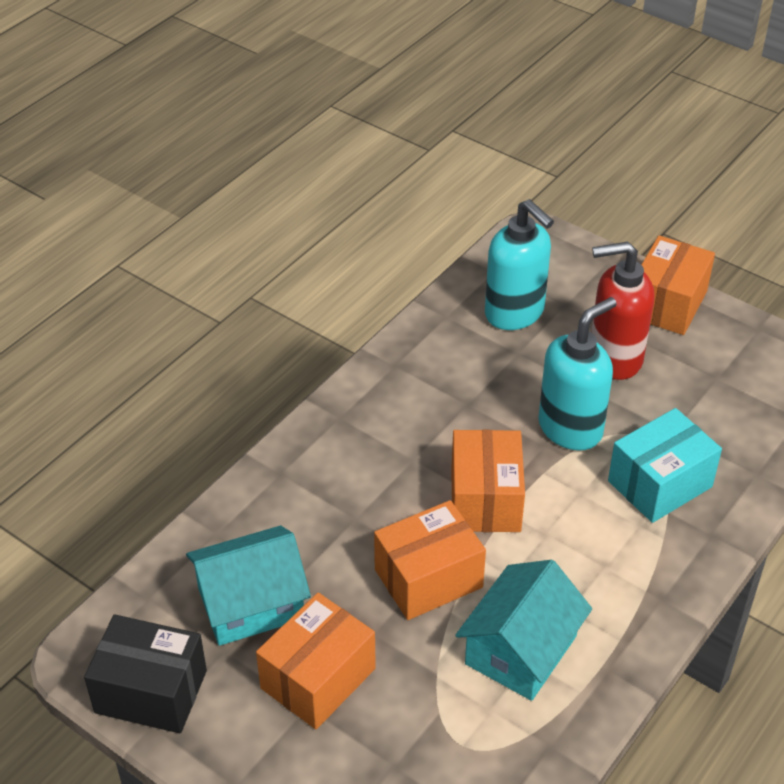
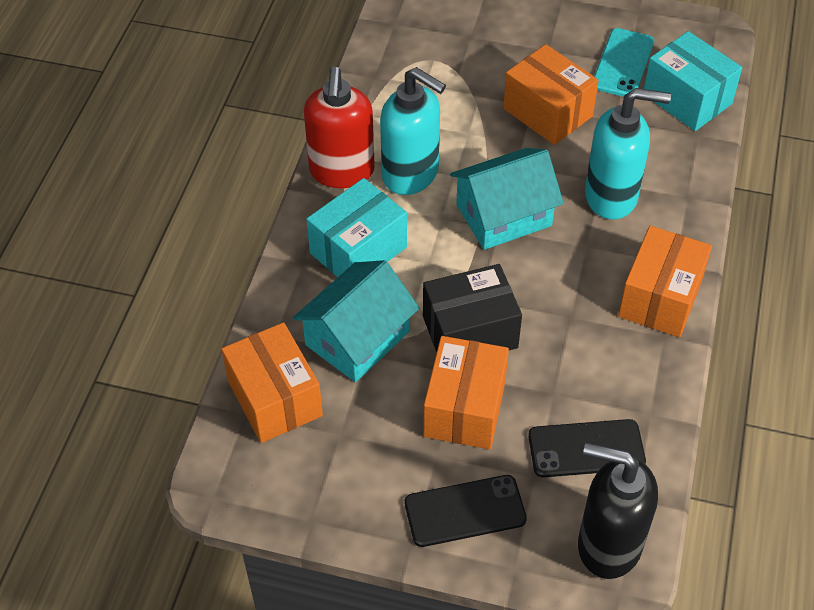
black phone: none = 0 -> [405,475,527,547] [528,419,646,477] = 2
black soap dispenser: none = 0 -> [578,443,658,579] = 1
turquoise box: [608,408,722,523] = 1 -> [306,178,407,277] [644,31,742,131] = 2
turquoise phone: none = 0 -> [594,28,654,97] = 1

